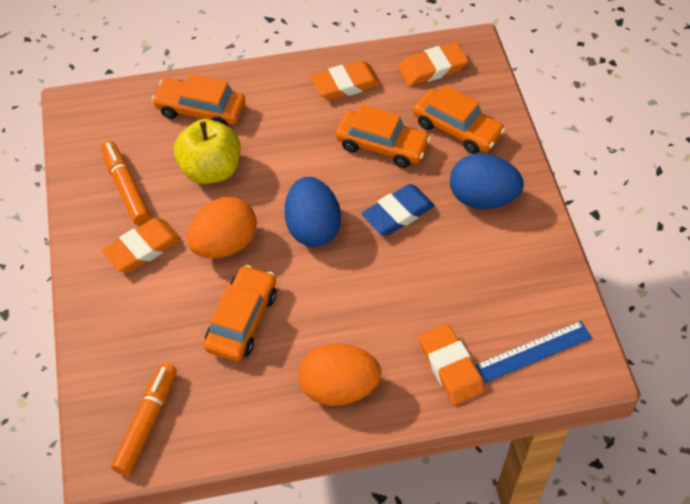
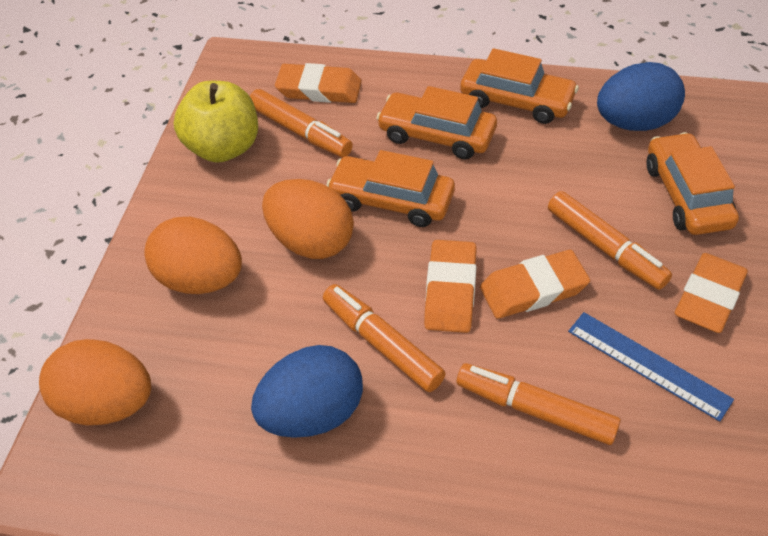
blue eraser: [361,184,435,236] = 1 -> none = 0
orange egg: [187,197,257,258] [299,343,382,406] = 2 -> [39,339,151,425] [144,217,242,294] [262,179,354,259] = 3
orange marker: [101,141,150,225] [111,363,177,475] = 2 -> [250,89,353,158] [323,284,446,392] [456,363,621,445] [548,191,672,290] = 4

